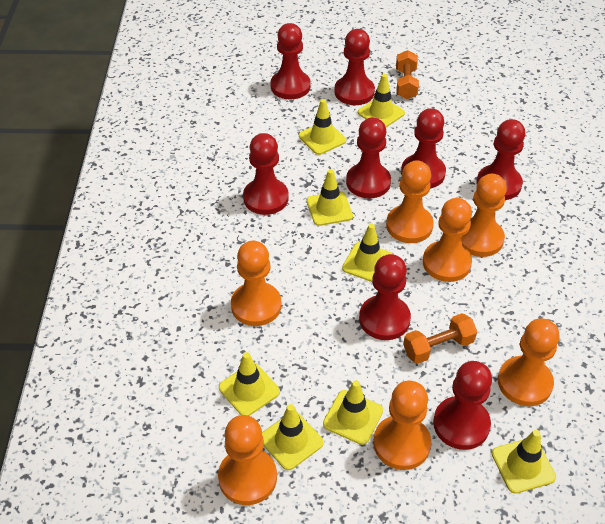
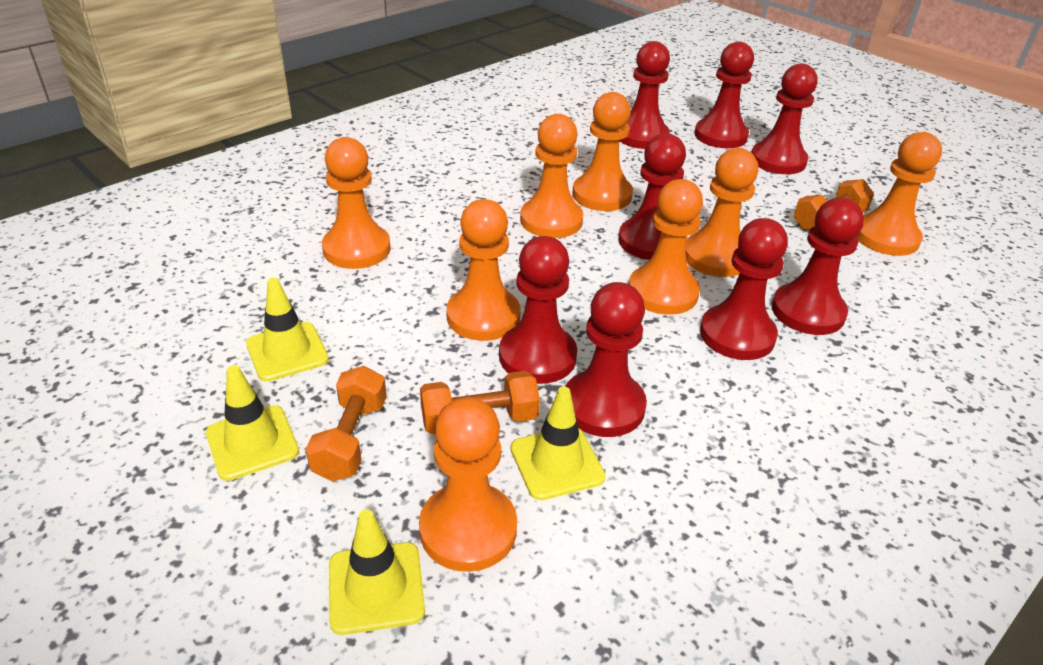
orange dumbbell: [396,50,419,99] [403,313,477,364] = 2 -> [306,366,387,481] [420,371,540,434] [794,179,874,231] = 3
orange pawn: [218,415,277,505] [231,241,282,326] [373,381,431,470] [386,161,434,243] [423,198,472,282] [462,174,507,257] [498,318,560,406] = 7 -> [322,137,391,269] [419,397,517,572] [446,199,520,341] [520,114,583,238] [573,92,633,211] [629,179,703,315] [686,148,758,277] [856,132,942,256] = 8
yellow traffic cone: [219,352,280,416] [262,404,324,470] [299,99,346,155] [307,169,353,226] [323,380,383,445] [342,224,394,282] [358,74,405,127] [492,430,556,494] = 8 -> [206,365,299,481] [246,278,329,381] [329,509,425,635] [511,387,606,500] = 4

